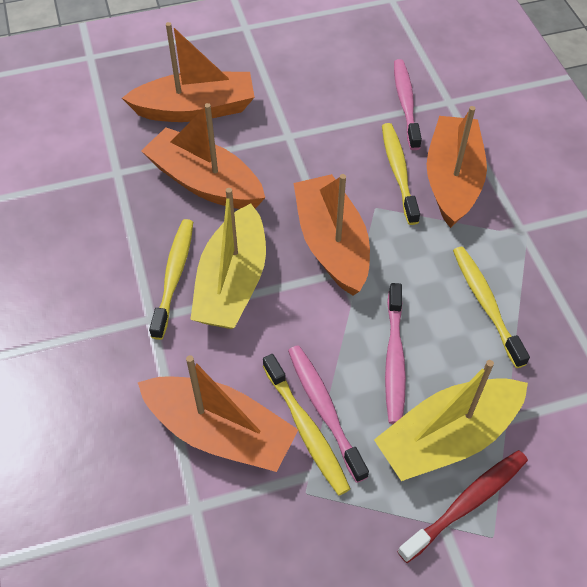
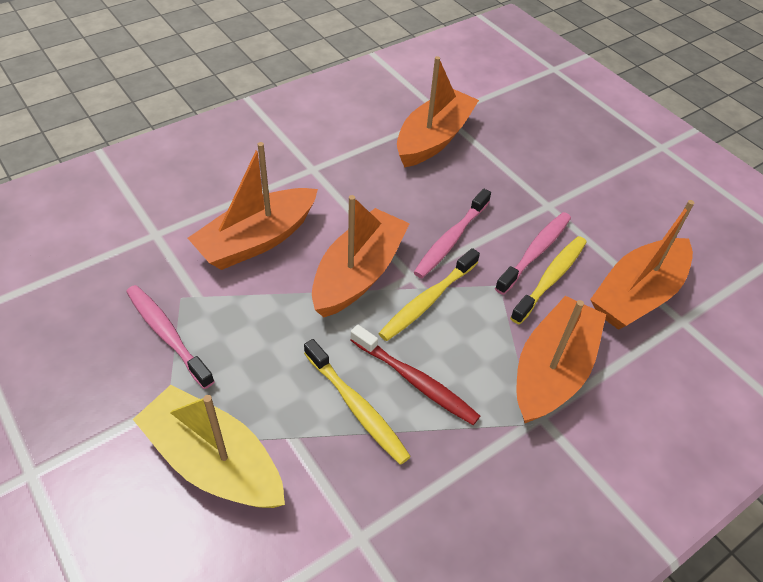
yellow boat: [190,188,266,329] [374,360,528,481] = 2 -> [133,385,285,508] = 1
yellow toothbrush: [149,219,193,340] [263,354,350,496] [382,123,420,225] [453,247,530,368] = 4 -> [304,339,411,465] [378,248,480,341] [510,236,587,324] = 3

